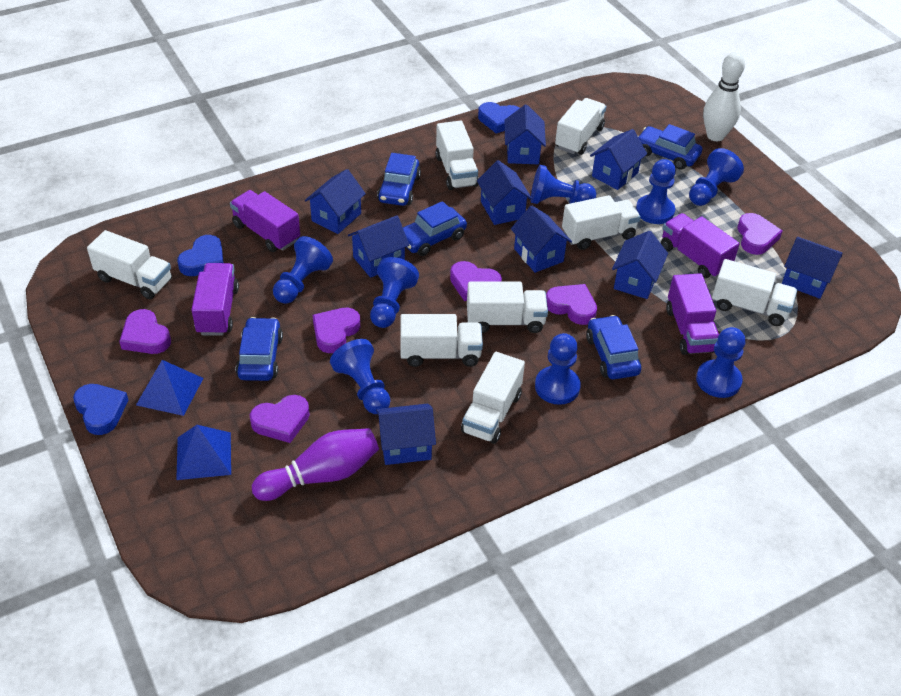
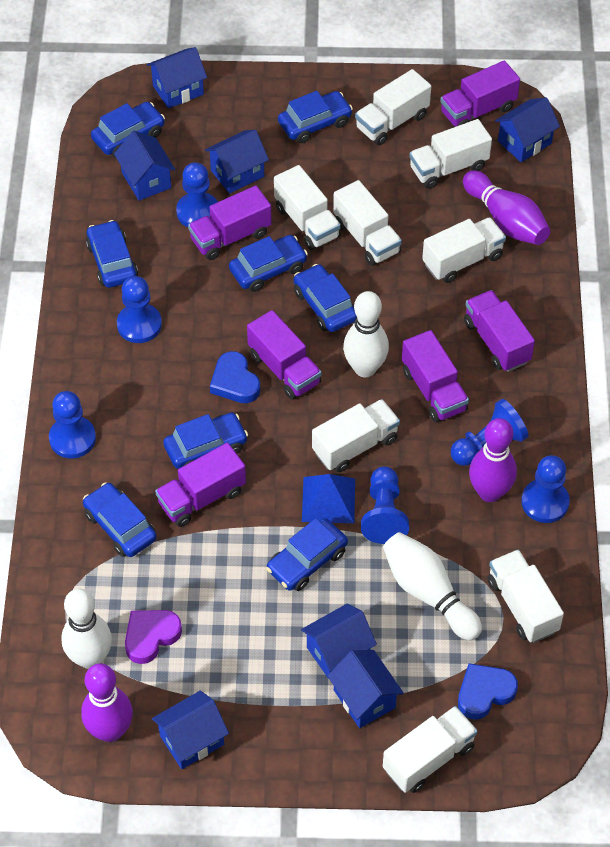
blue car: [236,317,283,381] [377,153,421,206] [403,201,467,256] [586,315,641,379] [638,124,702,170] = 5 -> [83,482,157,557] [86,220,138,288] [91,102,165,157] [163,413,248,469] [229,235,308,292] [266,518,348,591] [278,91,353,143] [294,264,357,332] = 8
blue heart: [73,384,128,435] [177,235,224,276] [478,102,520,134] = 3 -> [210,351,261,403] [458,663,518,720] = 2
blue house: [305,169,366,234] [348,215,409,278] [376,404,436,465] [477,160,532,225] [505,104,546,164] [511,206,572,273] [590,129,647,190] [612,231,668,299] [782,237,842,299] = 9 -> [114,131,176,201] [147,47,207,108] [152,691,229,769] [205,130,269,194] [301,603,377,680] [327,650,404,728] [495,97,560,162] = 7
blue pawn: [273,236,333,304] [330,339,390,414] [370,257,419,328] [531,165,596,204] [535,333,581,405] [636,159,676,224] [689,148,744,206] [696,327,746,398] = 8 -> [49,391,96,458] [117,276,162,343] [176,162,218,227] [361,467,409,544] [451,399,529,466] [521,455,570,523] = 6
blue pyramid: [136,360,203,416] [176,425,231,480] = 2 -> [302,474,355,523] = 1
purple bowling pin: [252,428,379,501] = 1 -> [81,663,133,742] [463,170,550,245] [469,418,517,502] = 3
purple heart: [119,309,171,354] [250,395,310,443] [313,308,360,353] [450,261,502,301] [546,284,597,325] [737,213,783,255] = 6 -> [125,610,182,664] = 1
purple truck: [191,263,239,336] [230,190,300,252] [661,213,740,278] [666,273,719,355] = 4 -> [155,443,246,527] [188,185,272,260] [247,310,321,400] [402,330,469,422] [440,61,520,127] [464,290,535,372] = 6
white bowling pin: [703,52,745,141] = 1 -> [61,588,112,669] [343,291,389,377] [383,532,482,640] = 3

